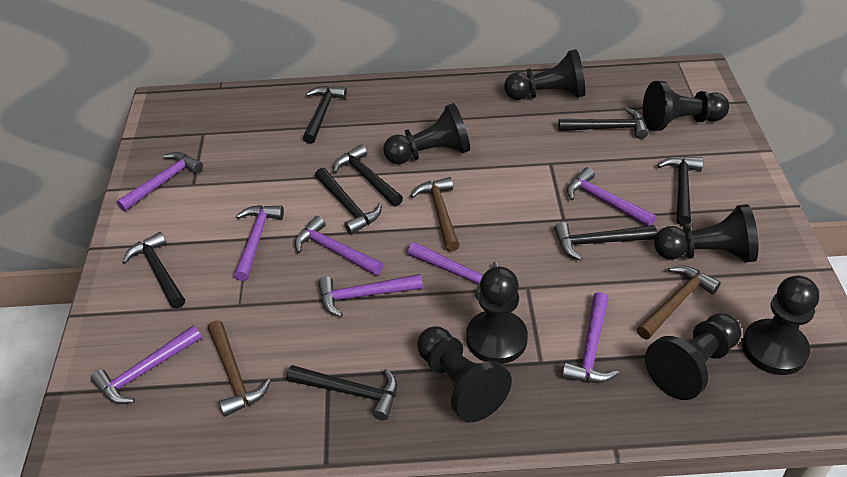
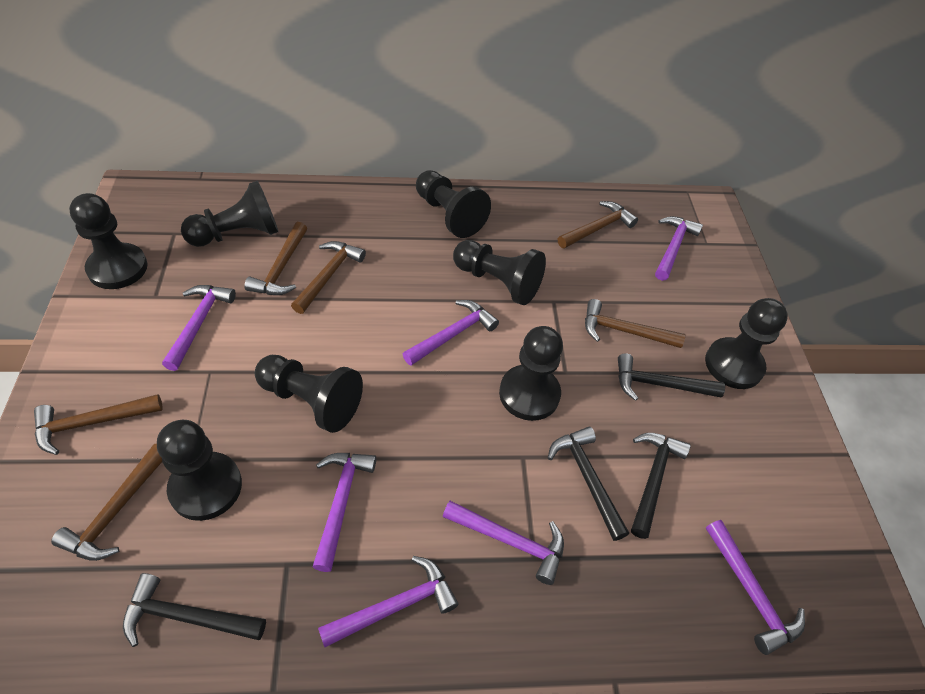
black hammer: [122,232,185,309] [287,365,398,420] [303,86,347,144] [315,168,382,235] [333,144,403,207] [554,222,657,261] [558,108,648,139] [657,156,703,226] = 8 -> [123,573,266,647] [548,427,629,541] [618,353,725,401] [631,433,691,539] = 4
brown hammer: [208,320,271,417] [411,177,460,252] [637,266,721,340] = 3 -> [34,394,163,455] [51,444,162,561] [244,222,307,295] [291,241,366,314] [558,201,638,249] [585,299,685,348] = 6
purple hammer: [91,326,202,404] [117,152,203,212] [234,205,284,281] [295,216,383,276] [318,274,423,317] [408,242,500,301] [562,292,619,383] [567,167,656,226] = 8 -> [162,285,236,371] [313,453,376,572] [318,556,459,647] [403,300,499,366] [443,501,564,585] [655,216,703,281] [706,520,805,655] = 7

